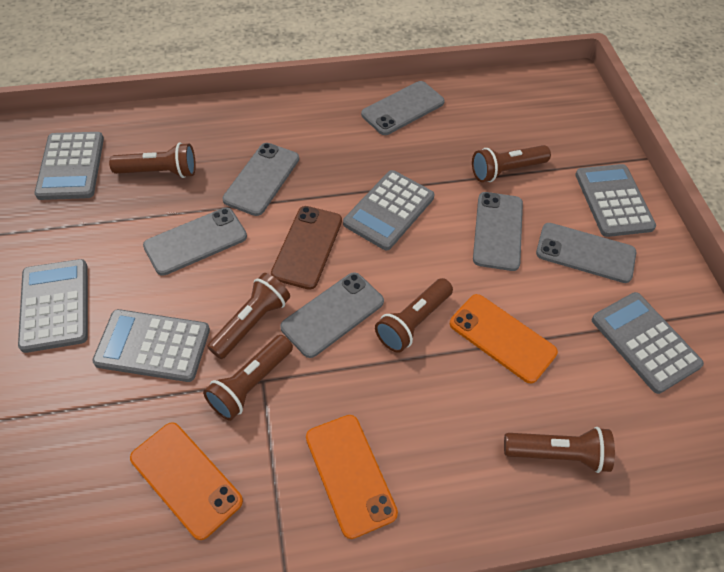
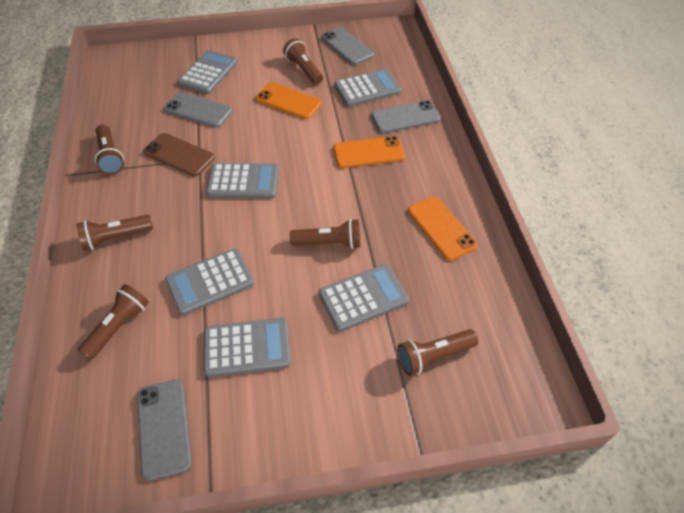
grey phone: [143,207,247,276] [222,143,299,216] [280,272,384,358] [361,81,445,135] [473,192,523,271] [536,223,636,283] = 6 -> [137,380,192,481] [164,92,232,127] [321,27,374,65] [372,100,441,133] = 4

